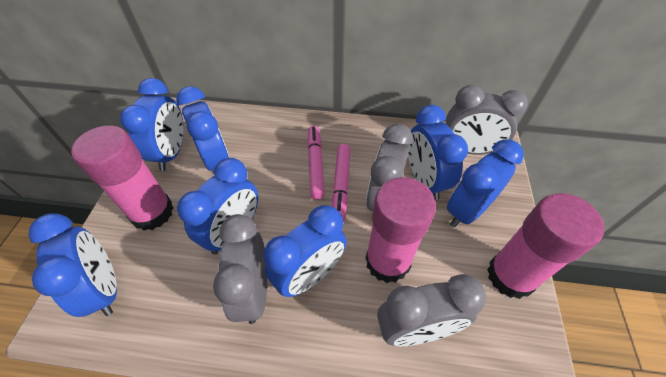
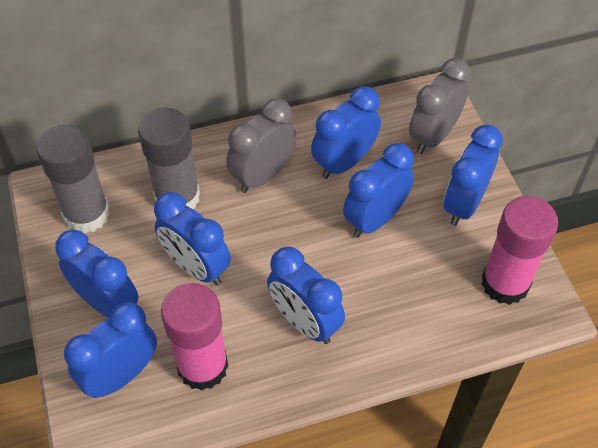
grey clock: [213,214,267,324] [366,124,413,211] [377,274,486,346] [446,85,528,155] = 4 -> [226,99,296,193] [409,58,471,154] = 2
grey glue stick: none = 0 -> [37,125,110,234] [138,108,200,209] = 2
pink glue stick: [71,125,173,231] [365,177,436,283] [487,193,604,299] = 3 -> [161,283,229,391] [481,196,558,305] = 2
pink marker: [307,126,325,200] [332,144,351,222] = 2 -> none = 0

